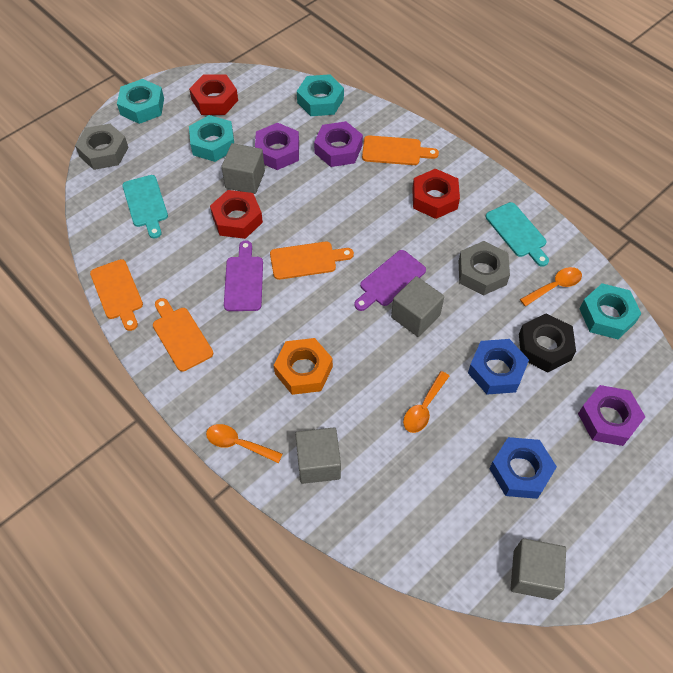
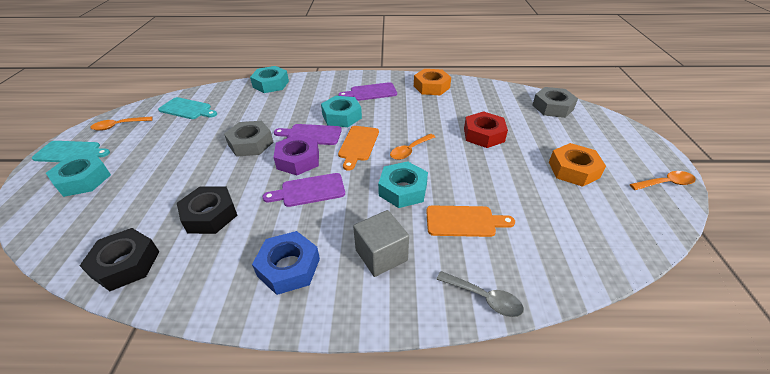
black nut: [519,313,576,372] = 1 -> [80,228,160,291] [177,186,238,234] = 2
blue nut: [468,339,529,395] [489,437,557,499] = 2 -> [252,231,320,295] = 1
grey cube: [222,143,265,194] [295,427,341,484] [391,276,444,337] [510,538,566,600] = 4 -> [353,210,409,277] = 1
grey spoon: none = 0 -> [436,271,524,317] = 1
orange cutting board: [90,259,143,331] [153,298,213,372] [270,241,354,280] [362,135,439,165] = 4 -> [338,126,379,171] [426,206,515,237] = 2
orange nut: [274,338,333,395] = 1 -> [414,69,451,95] [549,143,606,187] = 2
purple cutting board: [224,240,263,311] [354,250,426,311] = 2 -> [263,173,345,207] [274,124,342,145] [338,82,397,101] = 3
purple nut: [255,123,299,170] [314,121,363,167] [578,385,645,446] = 3 -> [274,135,319,175] = 1
red nut: [189,74,238,115] [210,190,263,239] [412,169,460,219] = 3 -> [464,111,508,148] = 1

